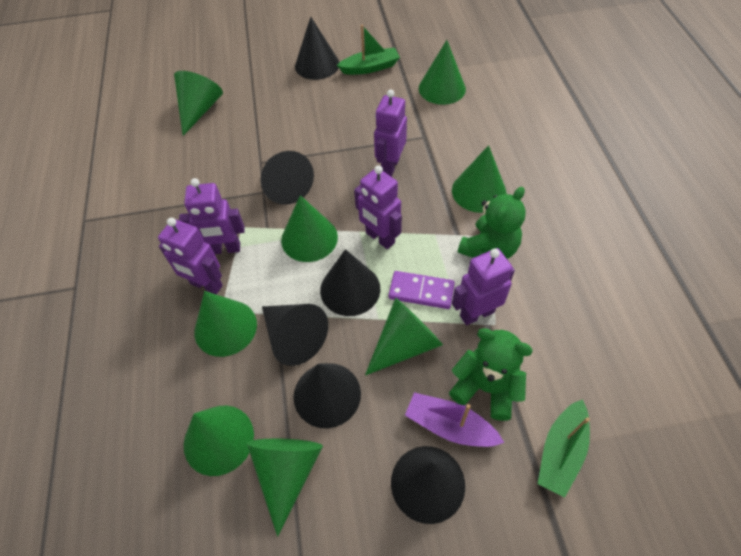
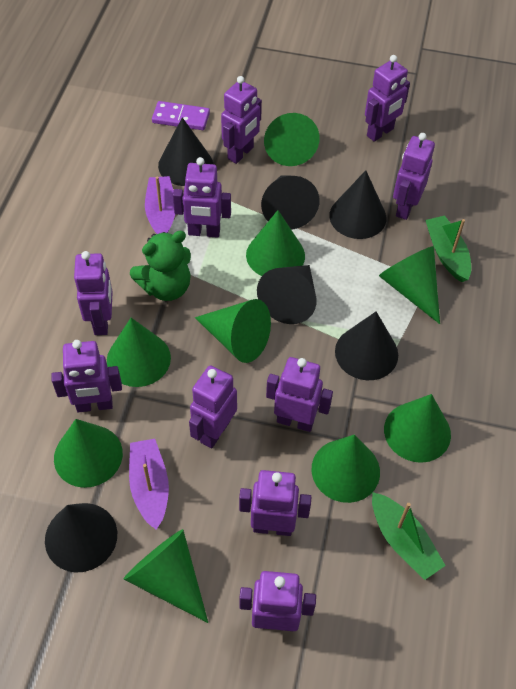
green cone: [174,71,223,136] [184,406,254,476] [194,291,257,357] [247,439,323,537] [281,195,338,262] [365,297,443,376] [419,40,466,105] [452,145,507,213] = 8 -> [54,419,123,488] [107,318,171,387] [124,529,208,623] [195,299,271,363] [246,210,305,276] [264,113,320,166] [312,434,380,503] [379,246,440,324] [384,394,451,463] = 9
green teddy bear: [449,328,533,421] [458,187,526,259] = 2 -> [130,231,191,301] = 1
purple boat: [405,392,504,447] = 1 -> [129,439,169,530] [145,176,175,234] = 2
purple robot: [158,218,223,294] [179,178,245,254] [354,165,402,249] [374,89,407,177] [452,248,515,325] = 5 -> [52,340,122,412] [74,251,113,335] [173,157,231,238] [189,365,237,448] [221,76,262,164] [239,470,311,536] [239,571,316,631] [266,357,333,432] [365,55,410,142] [393,133,435,220] = 10

